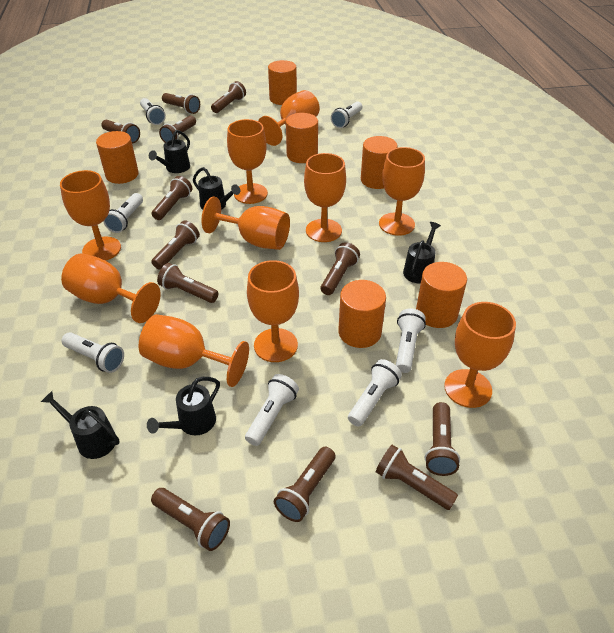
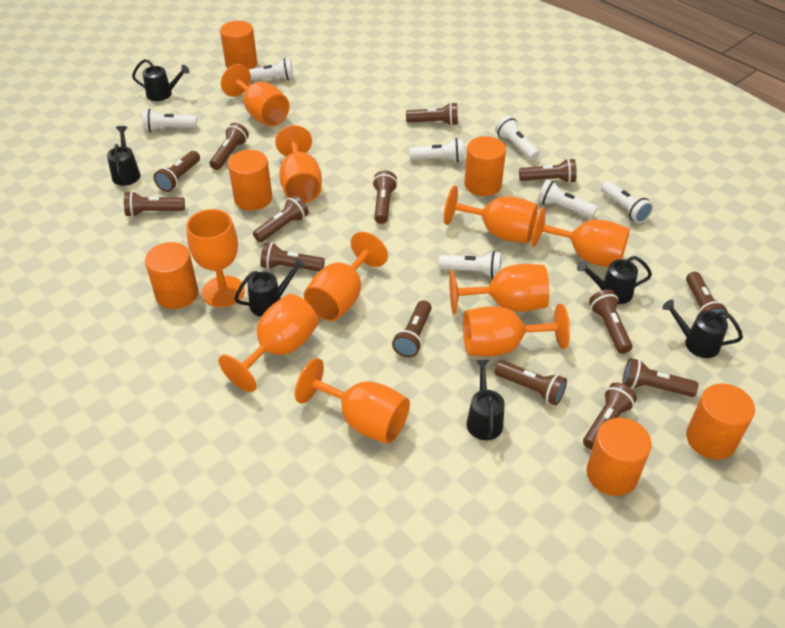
black watering can: [41,391,120,459] [147,377,220,435] [149,130,190,173] [193,167,240,210] [403,222,441,284] = 5 -> [107,126,140,186] [132,59,190,101] [234,258,306,317] [467,360,505,440] [577,256,652,304] [662,300,743,358] = 6
brown flashlight: [101,120,140,143] [151,221,200,269] [151,488,230,551] [152,176,192,220] [157,263,219,303] [159,115,196,143] [162,93,200,114] [211,81,246,113] [274,447,335,522] [320,242,360,295] [376,445,458,510] [425,402,460,476] = 12 -> [124,191,185,217] [154,151,200,192] [209,123,249,170] [253,195,309,242] [260,242,325,271] [372,170,398,224] [392,300,432,357] [406,102,458,126] [494,360,567,405] [519,158,577,183] [583,383,637,450] [589,289,633,354] [622,358,698,397] [686,272,728,320] = 14

